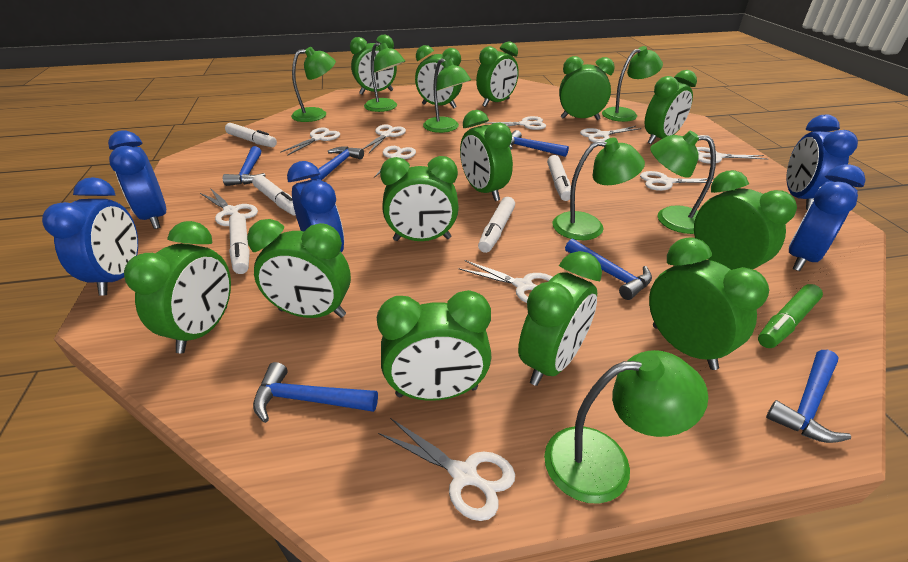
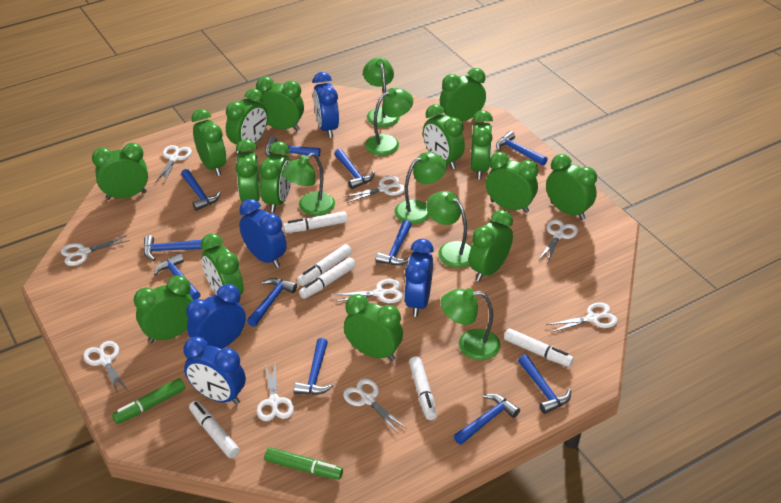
blue hammer: [223,146,265,186] [253,362,378,423] [311,146,364,180] [509,130,569,157] [565,239,652,300] [766,350,851,443] = 6 -> [143,235,202,261] [154,253,201,300] [181,169,221,211] [247,278,297,327] [265,136,321,157] [294,338,333,395] [334,149,375,189] [376,220,412,265] [454,394,520,445] [496,131,548,166] [518,354,571,414] = 11
green clock: [124,221,231,353] [247,219,351,318] [350,35,397,95] [377,290,492,401] [380,156,459,241] [415,45,462,109] [460,110,513,201] [476,41,519,107] [518,251,602,386] [559,56,615,120] [645,70,697,144] [649,237,769,370] [694,170,797,270] = 13 -> [92,143,148,200] [134,276,194,343] [192,109,227,176] [200,233,244,295] [226,89,268,153] [236,139,260,202] [256,77,304,131] [259,141,291,213] [344,294,403,361] [423,104,465,170] [440,68,486,122] [469,210,513,282] [471,110,493,179] [486,152,538,213] [546,154,597,220] = 15
green lamp: [291,47,336,122] [364,43,405,112] [423,58,471,133] [544,350,708,504] [552,137,645,240] [602,46,663,122] [650,131,716,234] = 7 -> [281,153,335,216] [363,57,400,127] [365,88,413,156] [394,152,447,224] [426,191,471,268] [440,288,500,360] = 6
green marker: [758,284,823,348] = 1 -> [112,378,185,424] [265,447,343,480] = 2
white marker: [225,123,277,147] [229,213,250,274] [252,175,296,216] [478,197,515,253] [547,155,571,201] = 5 -> [189,401,240,458] [283,211,348,233] [297,244,352,286] [299,257,356,299] [409,356,437,420] [504,328,574,367] = 6
white scissors: [200,188,258,226] [280,127,340,156] [363,125,406,153] [374,146,416,178] [378,418,515,521] [459,260,552,303] [485,116,546,130] [580,126,642,142] [640,171,714,191] [696,147,768,164] = 10 -> [61,235,129,266] [83,341,129,394] [155,145,192,183] [257,364,294,421] [332,279,403,303] [343,379,407,433] [344,176,405,203] [539,219,578,263] [546,302,618,333] = 9

